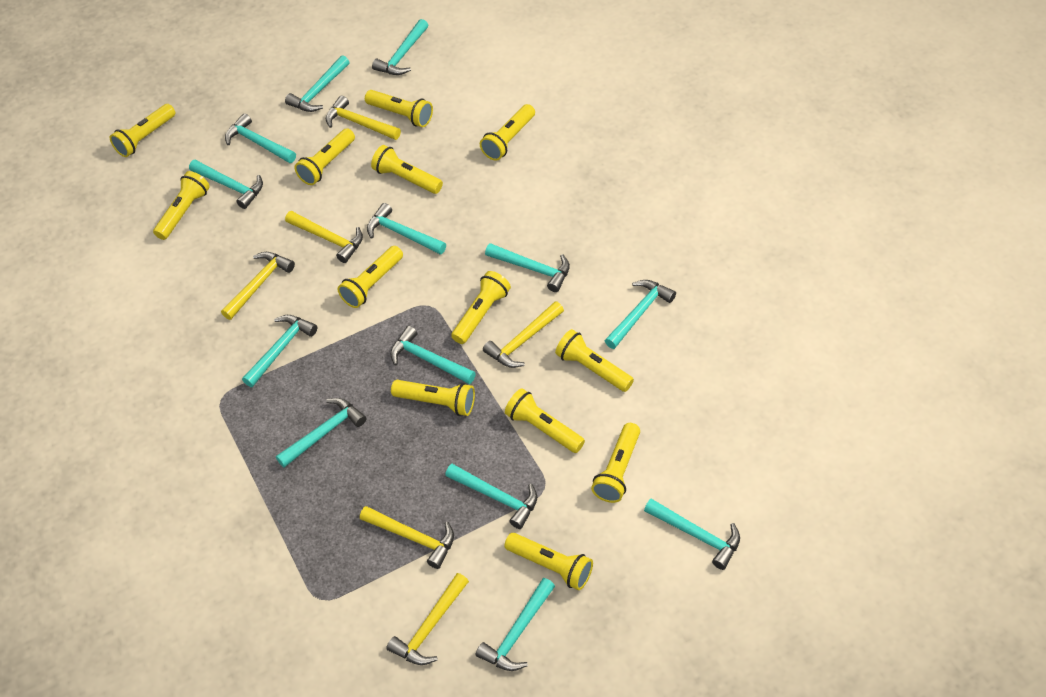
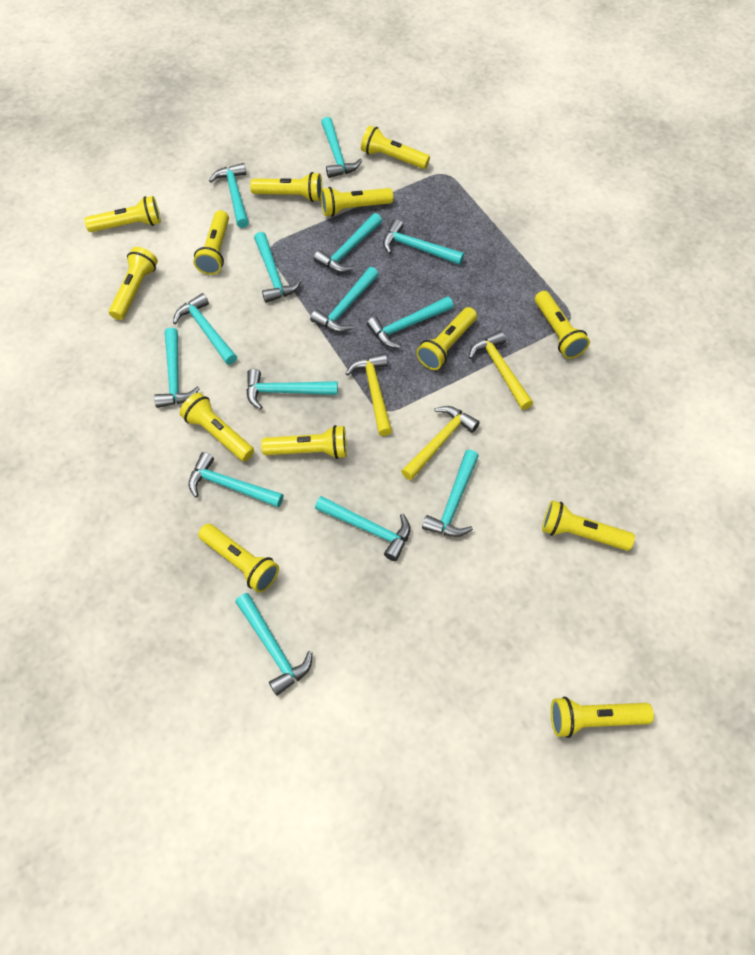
turquoise hammer: [189,160,263,209] [225,113,296,163] [242,315,317,387] [276,398,366,468] [285,55,350,112] [367,203,446,255] [372,19,428,75] [390,326,476,384] [445,464,537,529] [476,578,555,671] [485,243,570,292] [605,280,676,349] [644,499,740,570] = 13 -> [154,328,200,408] [173,293,237,365] [189,452,283,508] [209,163,249,228] [235,593,313,696] [247,369,338,410] [254,232,301,303] [310,267,379,332] [314,213,382,273] [315,496,410,561] [321,117,362,178] [367,296,453,348] [383,219,464,265] [422,450,479,537] = 14
yellow hammer: [221,252,295,320] [285,211,363,263] [325,96,401,140] [360,506,454,569] [386,573,469,665] [483,301,564,368] = 6 -> [345,353,392,436] [401,406,480,480] [469,331,533,410] = 3

